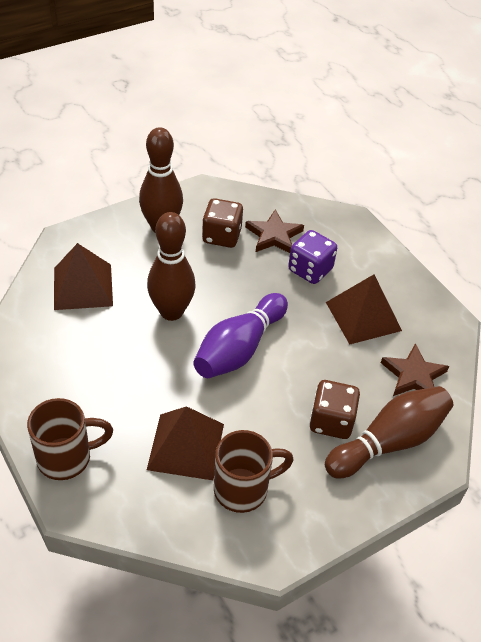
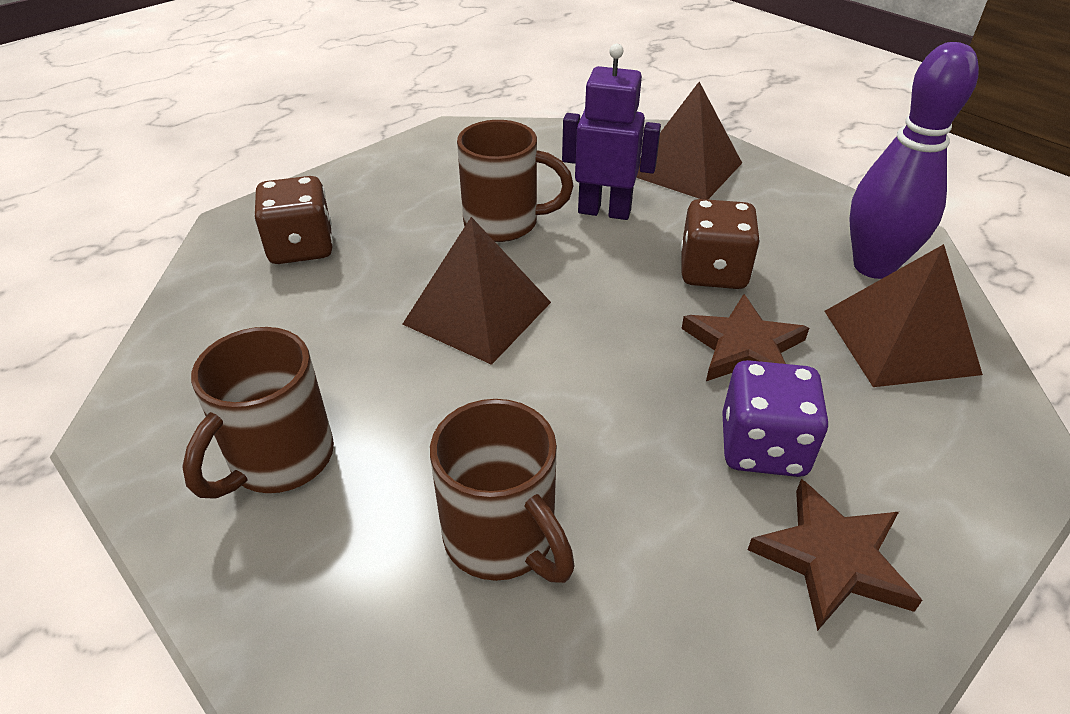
brown bowling pin: [139,127,183,233] [147,212,196,321] [325,386,453,479] = 3 -> none = 0
brown mug: [27,398,113,480] [214,430,294,513] = 2 -> [182,327,334,499] [430,399,575,583] [457,120,573,242] = 3
purple robot: none = 0 -> [562,44,661,220] = 1

